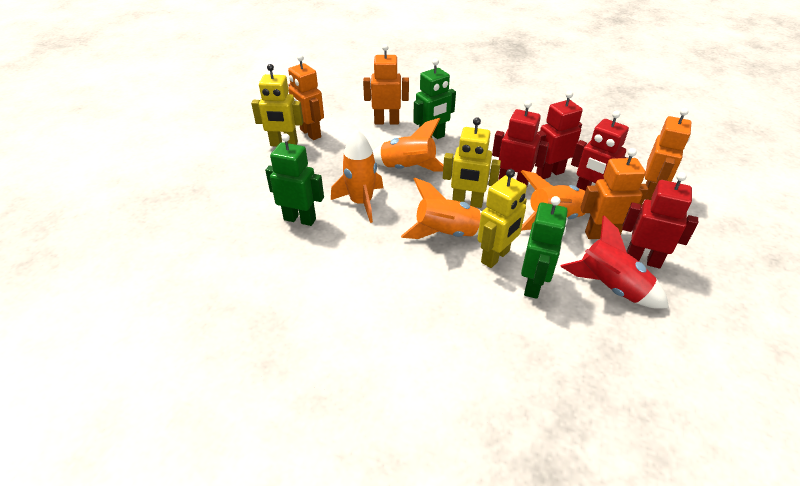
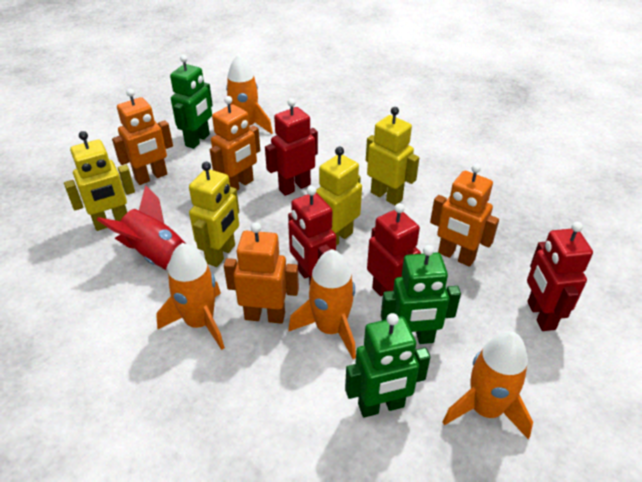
yellow robot: [251,64,303,146] [443,117,501,208] [478,169,527,268] = 3 -> [64,131,135,231] [189,162,239,267] [316,147,362,246] [366,107,419,205] = 4

